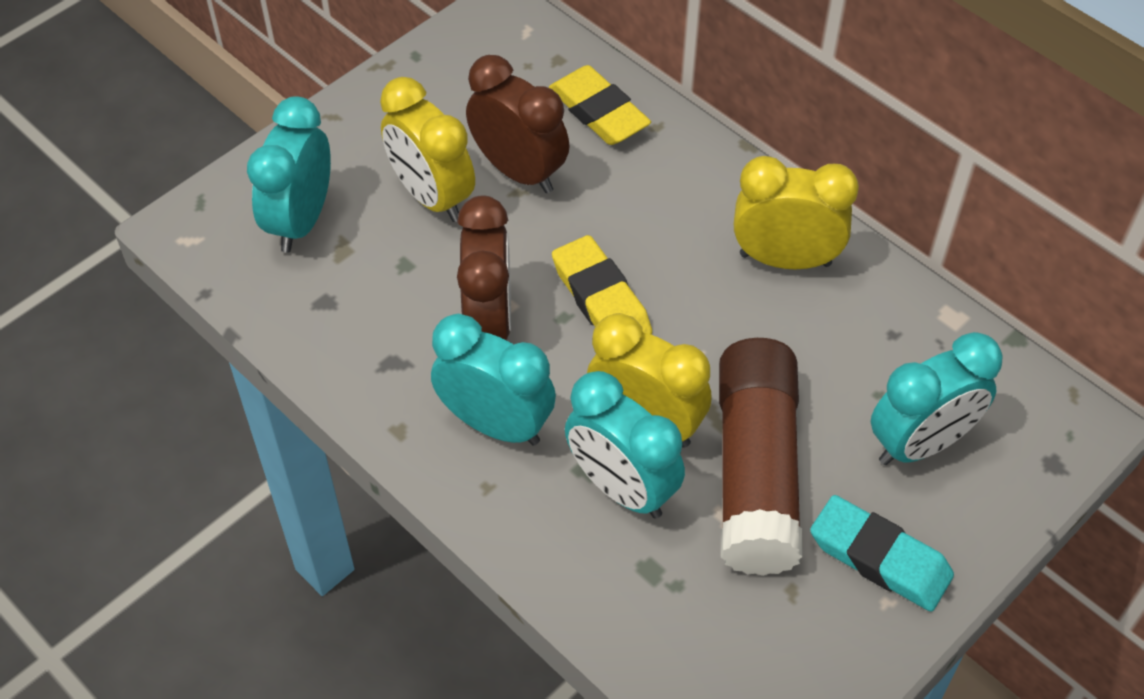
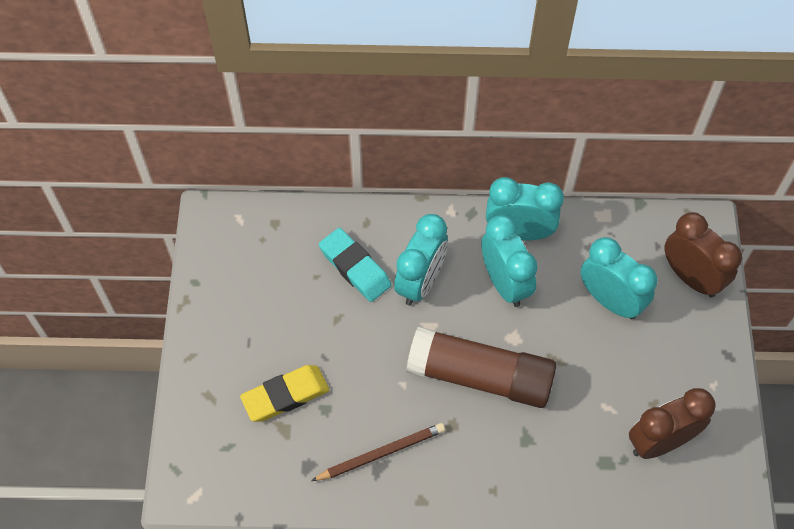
brown pencil: none = 0 -> [311,423,445,481] = 1
yellow clock: [380,77,475,222] [587,313,711,448] [734,156,859,269] = 3 -> none = 0
yellow eraser: [549,65,651,145] [552,235,652,334] = 2 -> [240,365,329,421] = 1

